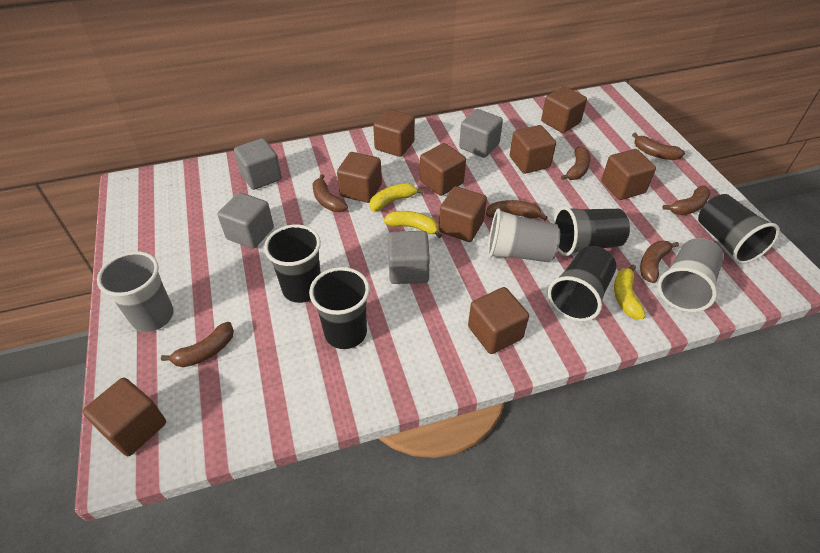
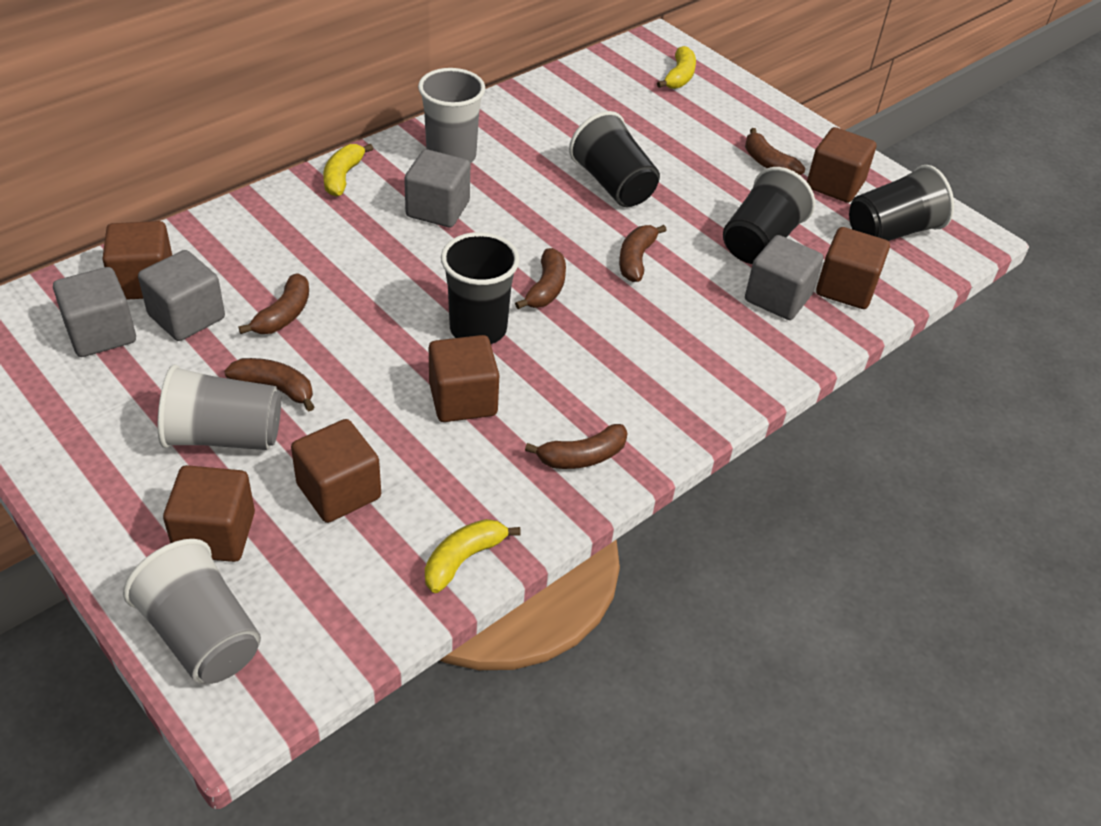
black cup: [264,225,321,303] [309,267,370,349] [548,246,617,322] [553,206,630,256] [698,194,780,264] = 5 -> [441,232,520,344] [569,111,660,207] [723,167,815,264] [849,165,954,241] = 4
brown banana: [161,322,234,367] [312,174,348,212] [486,200,547,220] [561,146,591,180] [632,133,685,160] [640,241,679,283] [662,186,711,215] = 7 -> [224,358,314,411] [238,273,309,334] [515,248,566,309] [525,424,628,469] [619,225,666,282] [745,128,805,175] = 6
brown cube: [83,378,166,456] [337,152,382,203] [373,109,415,157] [420,143,466,196] [439,186,487,242] [468,287,529,354] [510,125,556,174] [541,86,587,133] [601,149,656,200] = 9 -> [102,221,172,300] [163,465,255,562] [291,419,381,523] [429,335,499,422] [807,127,876,203] [816,227,890,309] = 6

